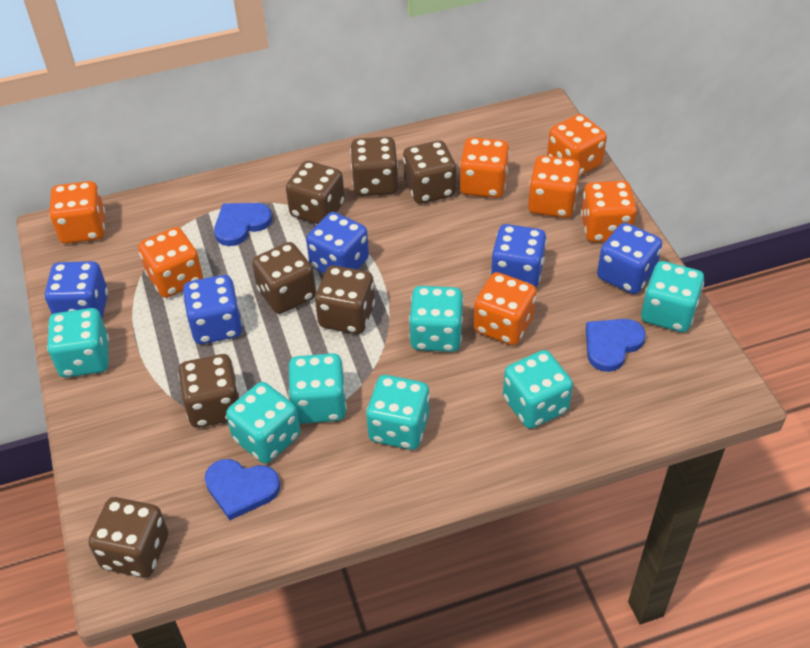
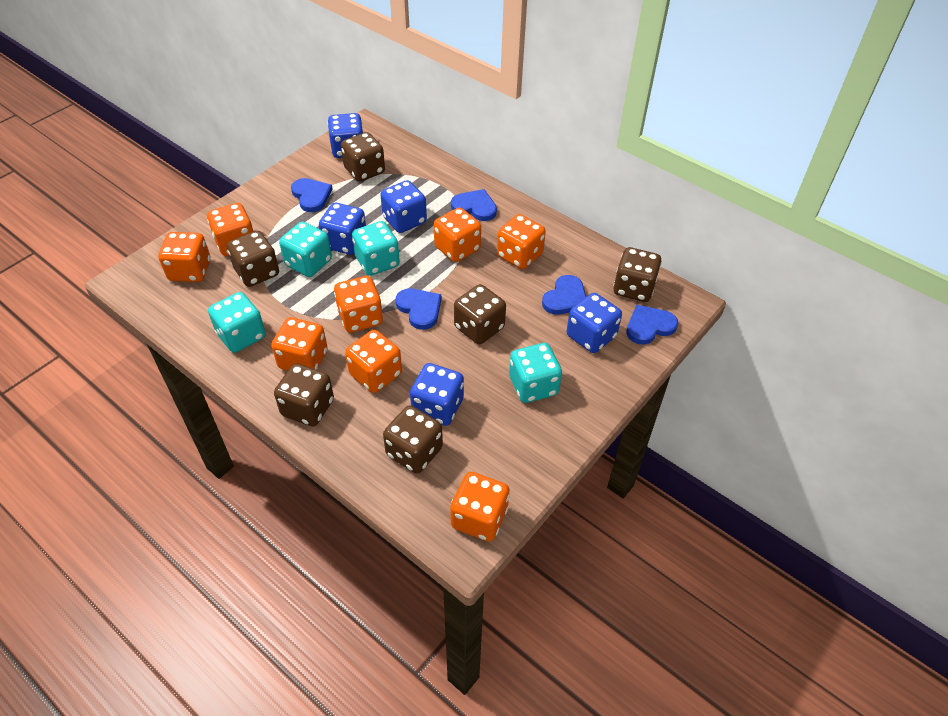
blue heart: [205,459,280,520] [214,203,272,246] [586,319,646,372] = 3 -> [291,178,333,212] [396,289,441,330] [451,189,497,221] [542,275,586,315] [626,305,678,345] = 5
brown dice: [89,497,168,578] [178,354,239,428] [252,242,316,314] [286,161,345,224] [315,265,375,334] [350,137,398,196] [403,140,456,204] = 7 -> [227,231,279,287] [274,363,334,427] [341,132,385,182] [383,405,443,474] [454,284,506,344] [614,247,661,302] = 6
orange dice: [49,181,105,244] [138,227,203,298] [460,137,510,198] [474,272,537,345] [528,155,581,218] [547,114,607,176] [581,181,637,242] = 7 -> [158,232,210,282] [207,203,253,256] [271,317,328,371] [334,276,383,333] [345,330,402,393] [434,207,481,262] [450,472,510,542] [497,214,546,269] = 8
turquoise dice: [47,308,109,377] [226,382,300,464] [289,353,347,424] [366,375,430,450] [409,286,464,352] [503,350,573,429] [641,261,704,332] = 7 -> [208,292,266,353] [279,221,332,277] [352,221,400,276] [509,343,562,403] = 4

